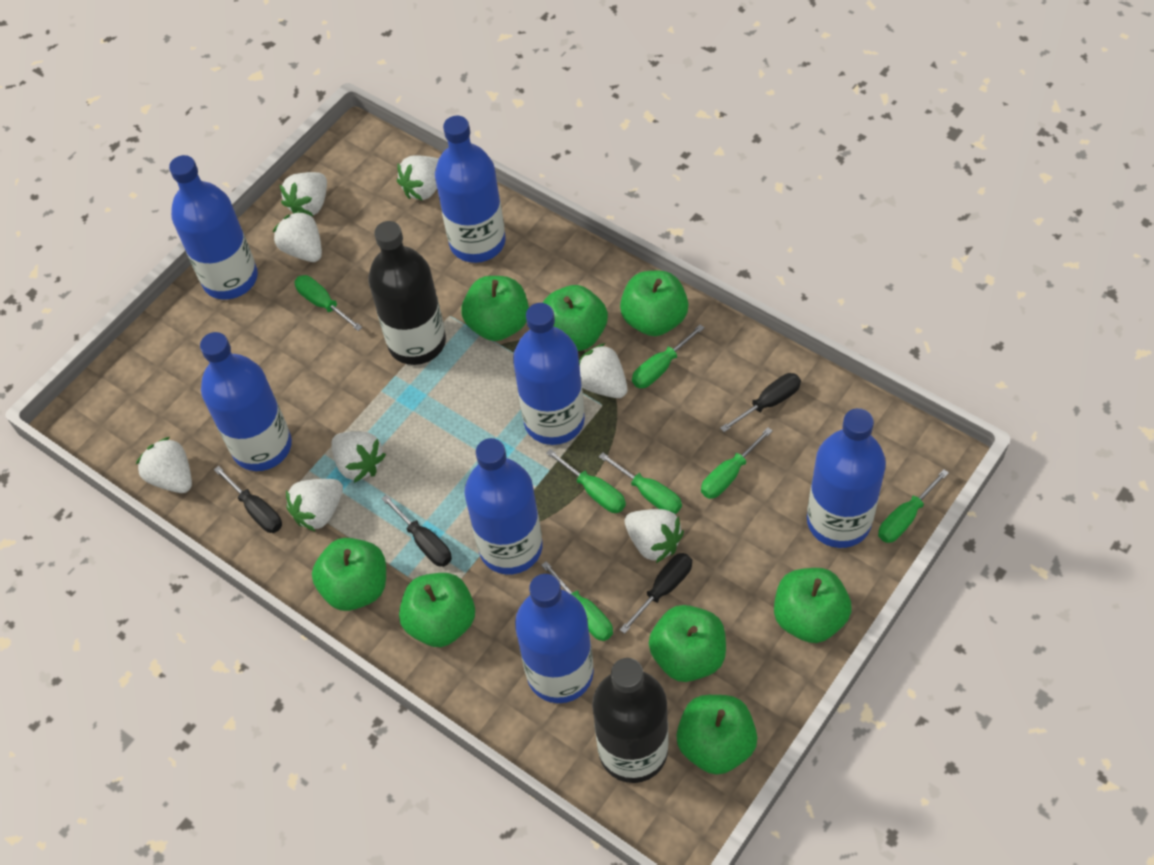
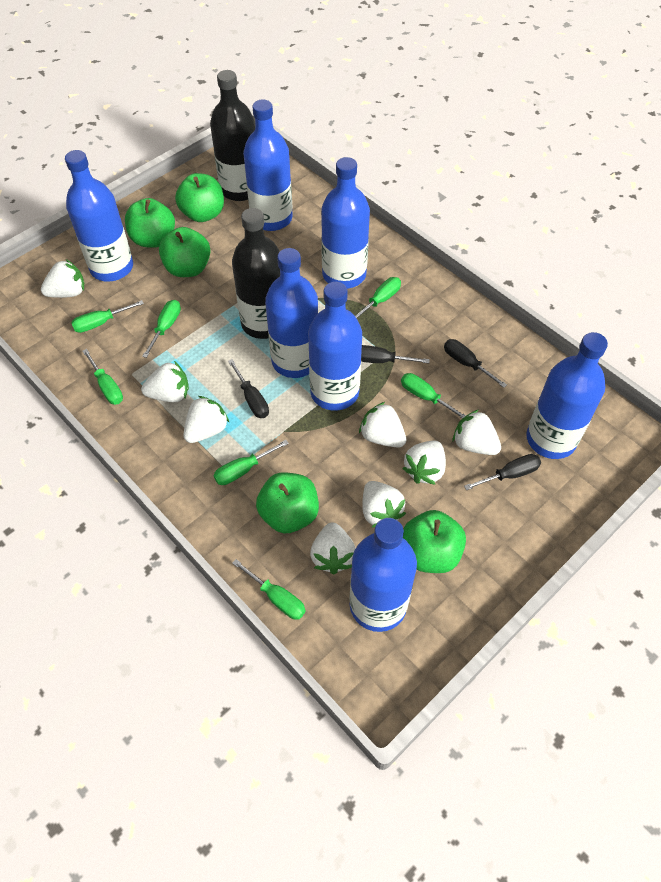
green apple: [312,538,386,611] [399,573,475,647] [461,276,529,341] [543,285,608,351] [620,271,688,336] [649,605,726,682] [676,695,757,775] [774,568,852,643] = 8 -> [125,198,175,248] [159,227,210,277] [175,173,224,222] [256,472,319,533] [403,510,466,573] = 5

